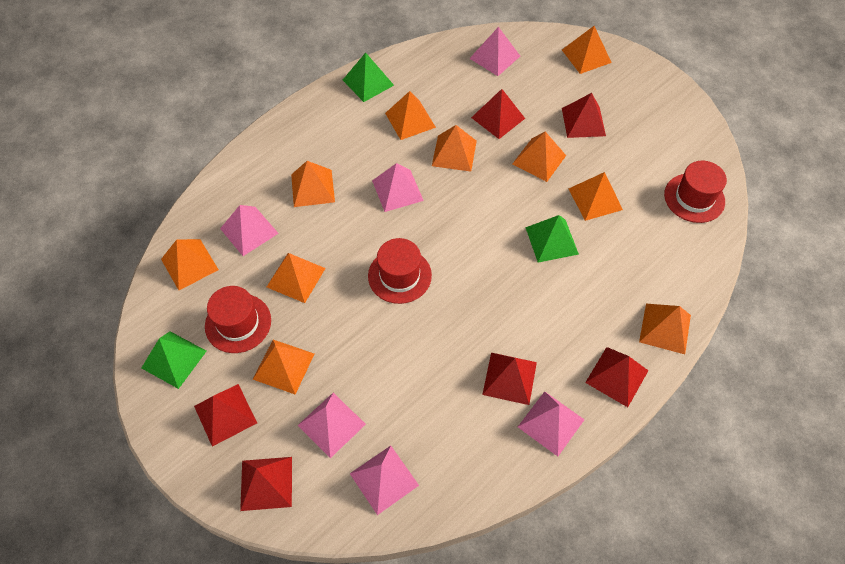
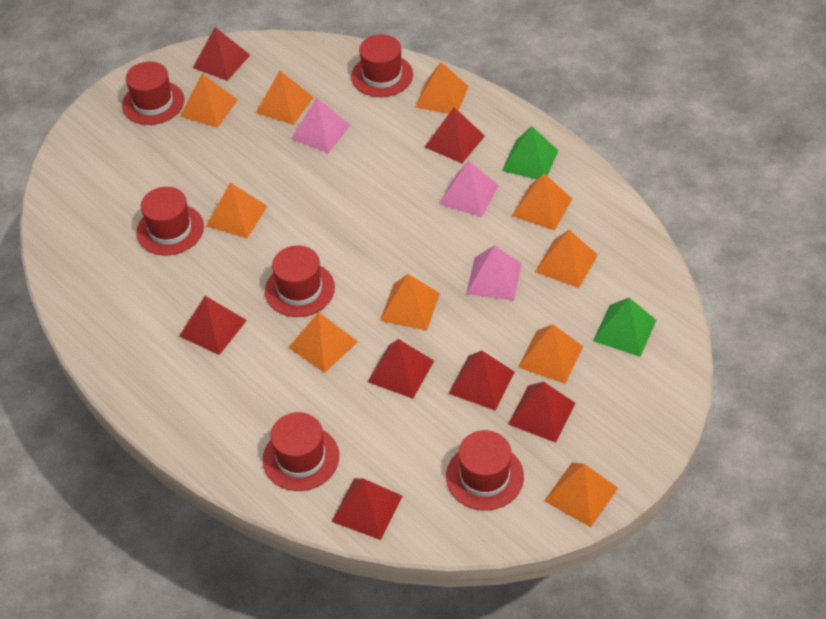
green pyramid: [142,331,207,389] [343,53,394,102] [525,215,579,263] = 3 -> [502,126,559,179] [593,298,656,357] = 2
pink pyramid: [220,205,279,256] [298,393,366,458] [350,446,419,515] [372,163,424,212] [469,27,520,76] [518,391,585,456] = 6 -> [291,97,350,153] [439,161,499,217] [466,245,522,300] = 3
red hat: [205,286,271,353] [368,238,432,304] [664,161,727,223] = 3 -> [122,61,185,125] [136,187,204,255] [263,412,339,491] [265,245,335,317] [351,34,413,97] [446,430,524,510] = 6
red pyramid: [194,384,257,447] [240,457,292,511] [471,89,525,139] [482,353,537,405] [562,93,606,138] [585,347,648,407] = 6 -> [179,296,247,355] [193,27,250,81] [331,478,403,540] [368,339,434,399] [425,107,485,163] [448,351,515,410] [508,382,576,443] = 7

